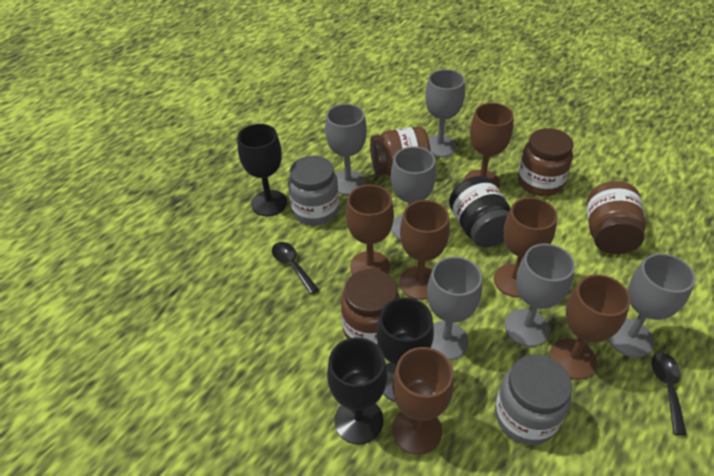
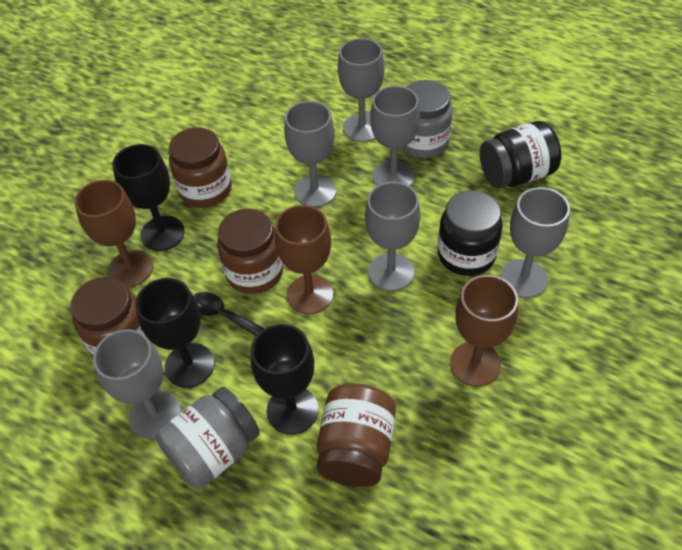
black jar: [449,176,511,248] = 1 -> [438,190,503,276] [480,121,562,188] = 2
black spoon: [272,242,319,294] [651,352,687,436] = 2 -> [193,292,265,336] = 1
brown goblet: [346,185,394,275] [392,347,454,455] [399,200,450,300] [464,103,514,188] [494,197,557,297] [549,274,631,380] = 6 -> [74,180,153,287] [275,205,333,314] [450,275,518,387] = 3

